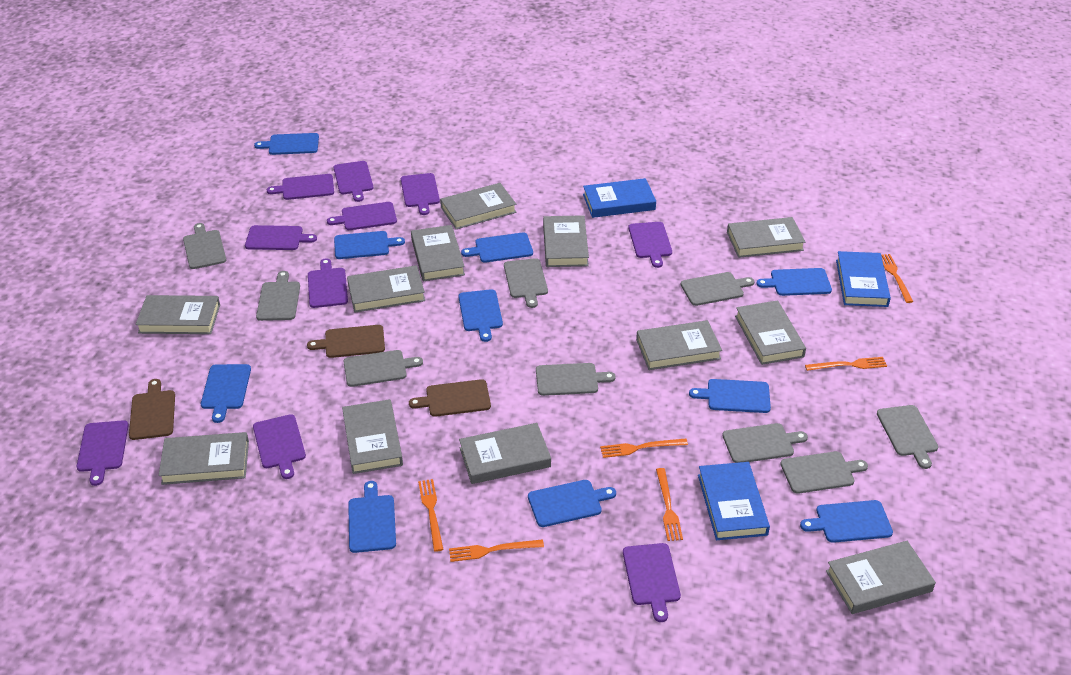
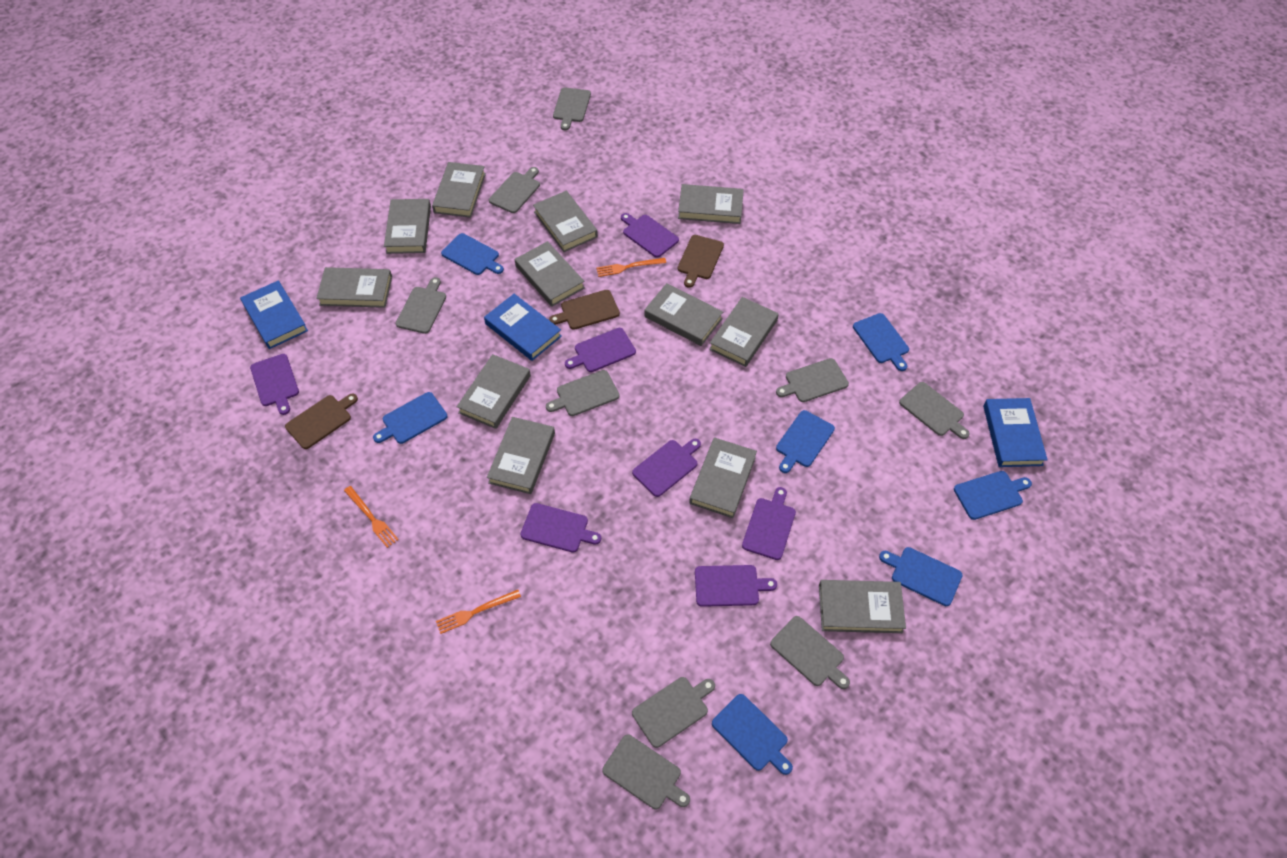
blue cutting board: [201,364,251,423] [254,133,319,155] [334,231,405,259] [348,481,396,553] [459,289,503,342] [461,232,533,263] [528,480,616,527] [689,379,771,413] [756,268,832,296] [800,500,893,543] = 10 -> [373,392,447,444] [441,233,504,275] [712,694,793,775] [776,410,835,473] [853,313,909,371] [879,547,962,606] [954,471,1032,520] = 7
orange fork: [418,479,444,552] [449,539,544,562] [600,438,688,458] [656,468,683,541] [805,357,887,371] [881,254,913,303] = 6 -> [344,486,399,548] [436,590,521,634] [596,258,666,277] = 3
purple cutting board: [77,420,129,486] [245,225,317,250] [253,414,306,479] [267,174,334,200] [308,258,348,308] [327,202,397,230] [334,161,373,202] [401,173,440,215] [623,543,681,622] [628,222,672,268] = 10 -> [250,354,299,415] [520,503,601,553] [565,328,636,372] [621,213,679,258] [632,439,701,497] [695,565,777,607] [742,487,796,560] = 7

